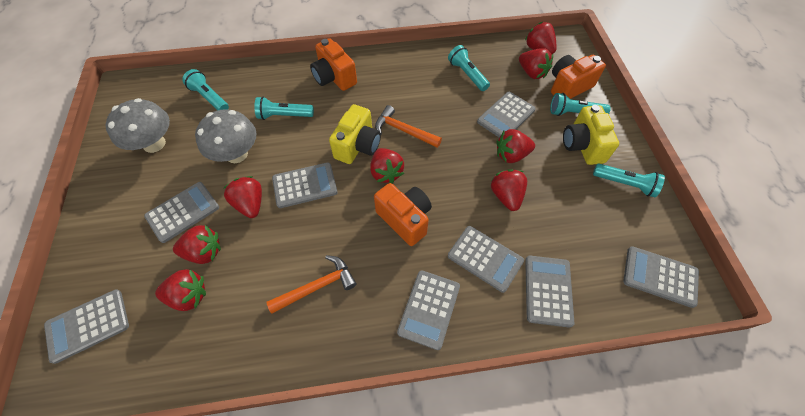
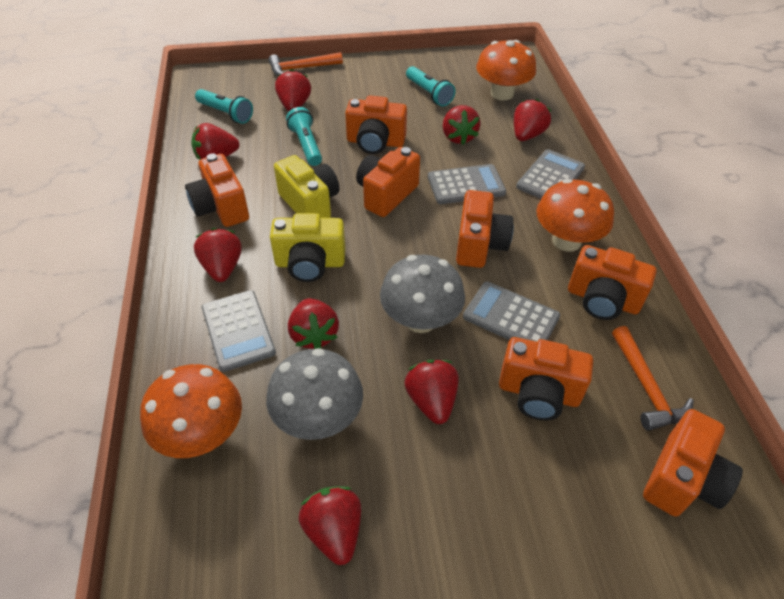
grey calculator: [44,289,129,364] [144,182,219,243] [272,162,338,208] [397,270,460,350] [448,226,524,293] [477,92,536,137] [525,256,574,328] [623,246,699,308] = 8 -> [202,290,276,372] [428,164,506,204] [463,281,560,342] [516,149,585,199] = 4
orange camera: [310,38,357,91] [374,183,432,246] [551,55,606,99] = 3 -> [185,153,249,227] [345,95,407,154] [356,147,420,217] [456,190,514,268] [499,337,593,420] [568,245,657,320] [643,409,743,517] = 7
orange mushroom: none = 0 -> [140,364,242,458] [476,40,536,100] [537,179,614,252] = 3
turquoise flashlight: [182,69,229,111] [254,97,314,120] [448,45,490,91] [550,93,611,116] [593,164,665,197] = 5 -> [195,89,253,124] [286,107,322,166] [406,66,456,107] = 3

